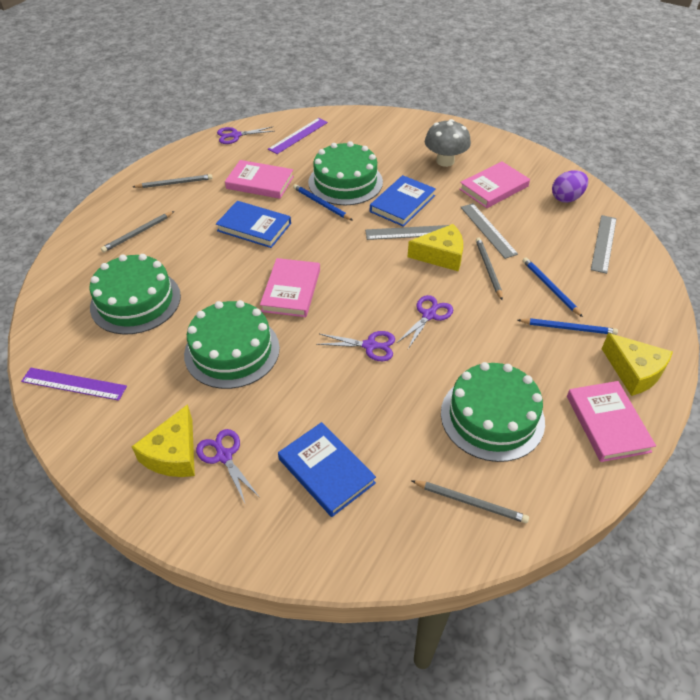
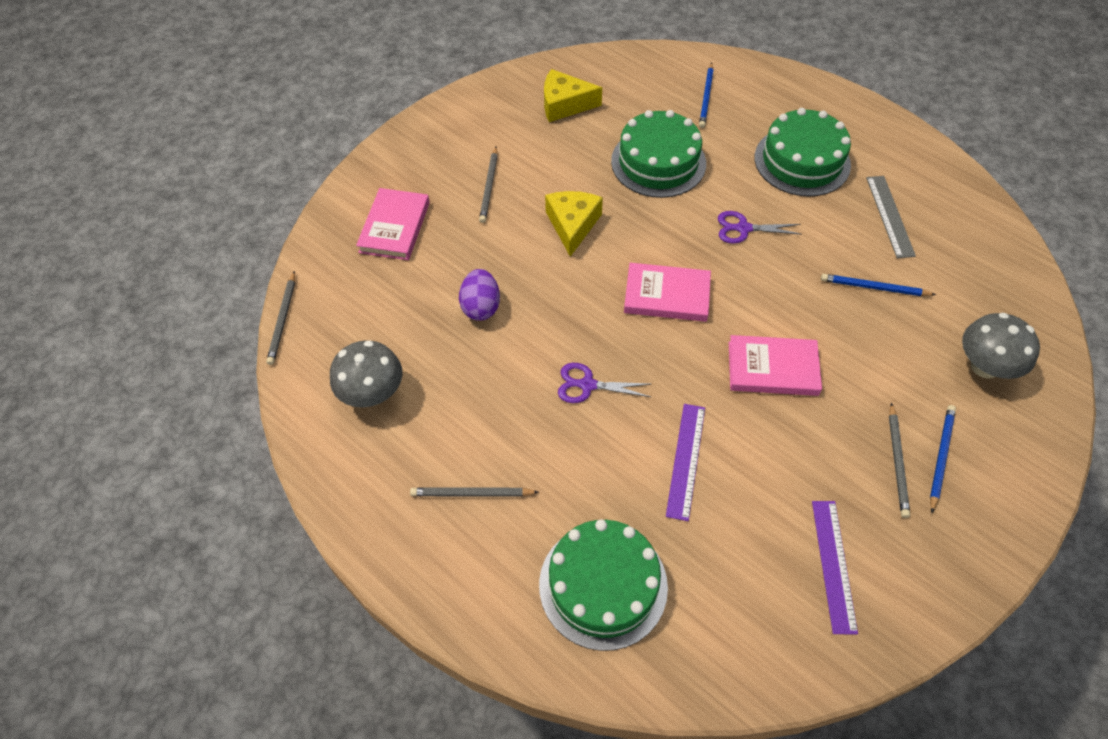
blue book: [216,201,291,248] [278,422,376,517] [370,175,436,227] = 3 -> none = 0
green cake: [90,254,181,335] [184,300,280,389] [308,141,383,205] [441,362,545,462] = 4 -> [539,519,668,651] [611,110,706,198] [755,108,851,197] = 3
grey mushroom: [425,119,471,167] = 1 -> [330,340,402,407] [962,313,1040,379] = 2
grey ruler: [365,225,449,240] [460,203,518,259] [591,215,617,274] = 3 -> [866,176,916,258] = 1
pink book: [225,160,294,199] [260,258,320,317] [459,162,530,208] [567,381,656,462] = 4 -> [356,188,430,260] [624,263,711,322] [729,335,822,396] = 3
purple scissors: [196,429,260,503] [217,127,274,144] [316,331,395,361] [397,295,453,349] = 4 -> [558,363,651,403] [718,211,802,244] = 2
yellow cheese: [132,404,195,477] [408,224,463,271] [602,333,673,396] = 3 -> [544,69,602,122] [545,191,603,257] = 2

